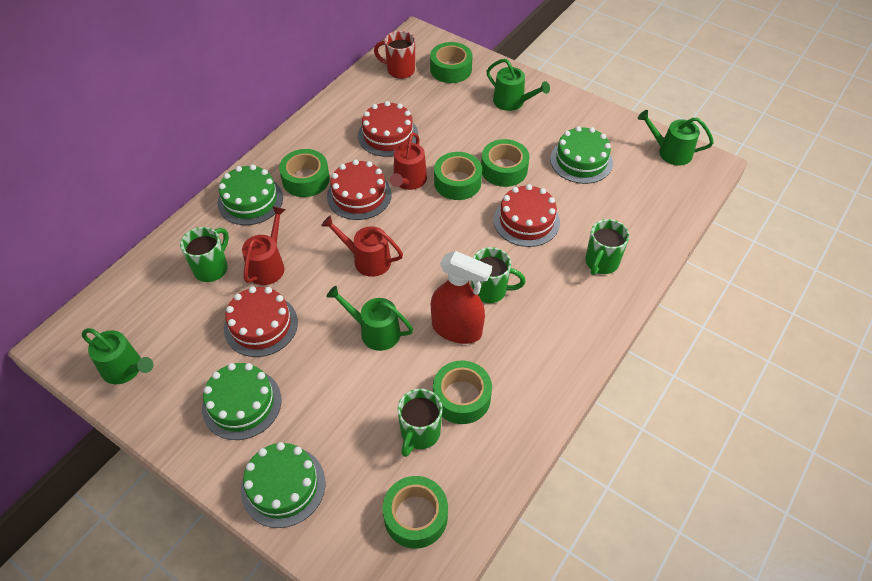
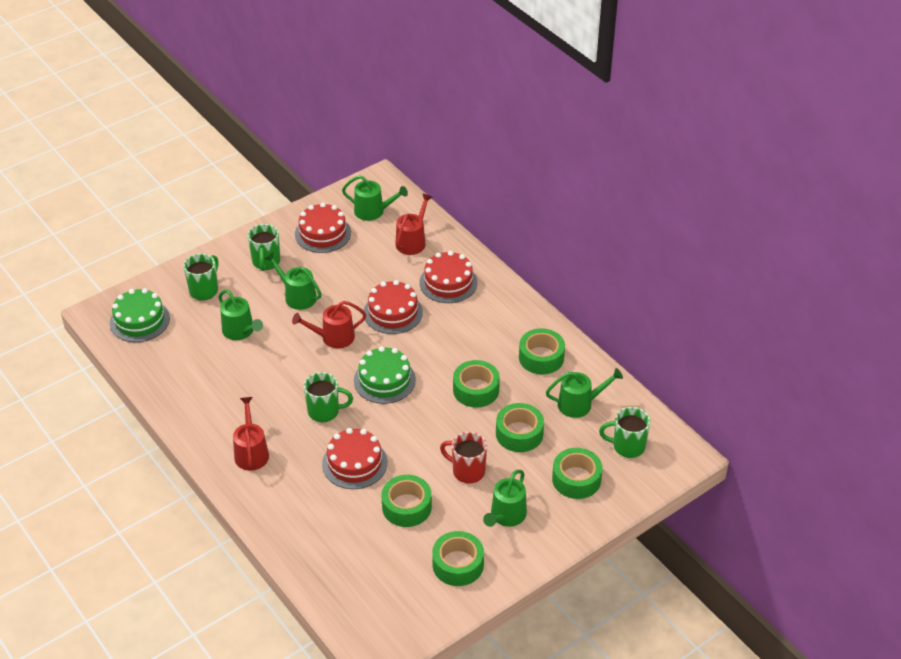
green cake: [202,363,282,440] [217,165,283,225] [241,442,325,528] [550,126,613,184] = 4 -> [110,288,170,342] [354,346,416,404] = 2
green watering can: [82,328,154,384] [326,286,413,351] [487,59,550,111] [638,110,714,165] = 4 -> [218,289,263,340] [264,252,322,310] [342,175,408,221] [483,469,527,527] [546,368,623,418] = 5
red spray bottle: [431,251,492,344] = 1 -> none = 0

